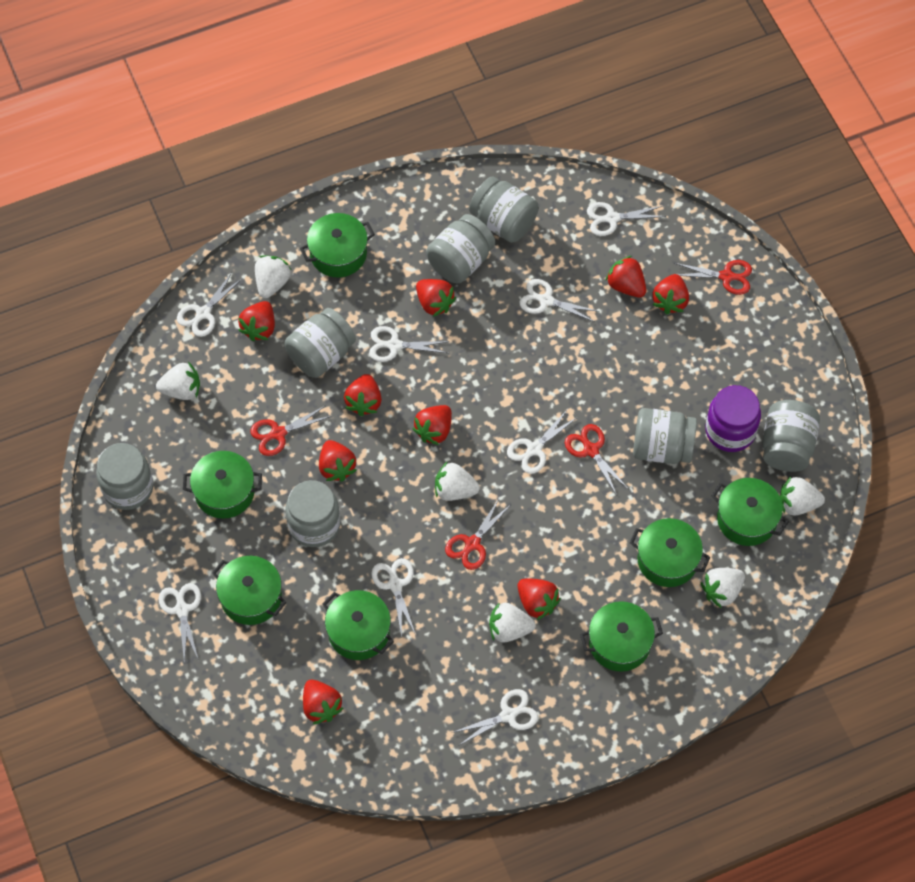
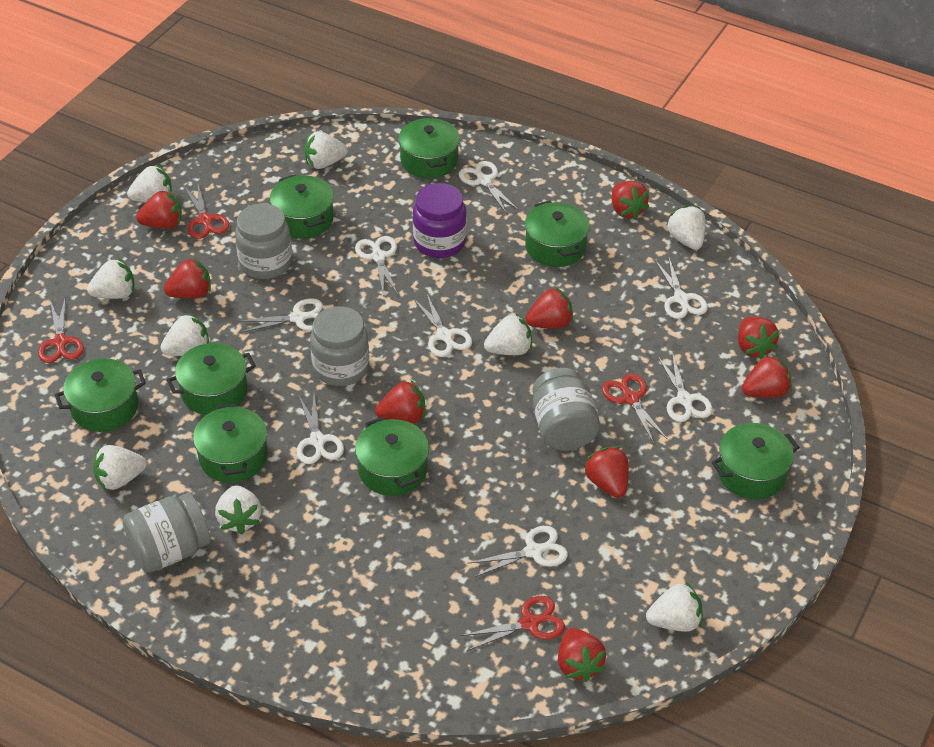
green pot: [183,451,262,519] [212,556,287,625] [300,213,375,278] [323,590,394,660] [580,601,663,672] [630,518,710,587] [712,478,789,546] = 7 -> [55,358,146,432] [167,343,256,415] [193,403,268,483] [270,174,334,239] [355,417,429,496] [398,117,460,178] [525,201,590,267] [711,423,800,499] = 8
grey jar: [96,443,153,510] [284,308,356,378] [285,480,340,547] [426,214,495,283] [469,176,539,243] [633,408,697,464] [762,400,820,472] = 7 -> [123,493,210,573] [235,203,292,279] [310,306,369,386] [533,368,600,451] = 4
white strawberry: [156,362,200,400] [255,255,291,298] [435,461,480,501] [489,602,536,642] [701,568,745,608] [780,477,825,516] = 6 -> [87,258,134,299] [93,445,147,490] [127,165,172,202] [160,313,209,356] [215,485,262,534] [304,131,348,169] [484,313,532,355] [646,582,703,632] [666,205,706,250] = 9

